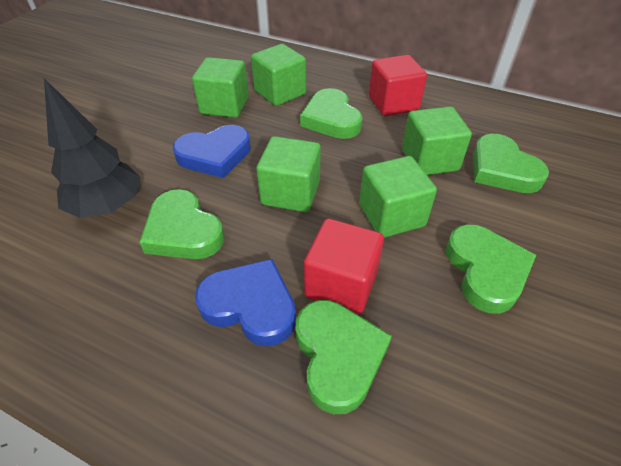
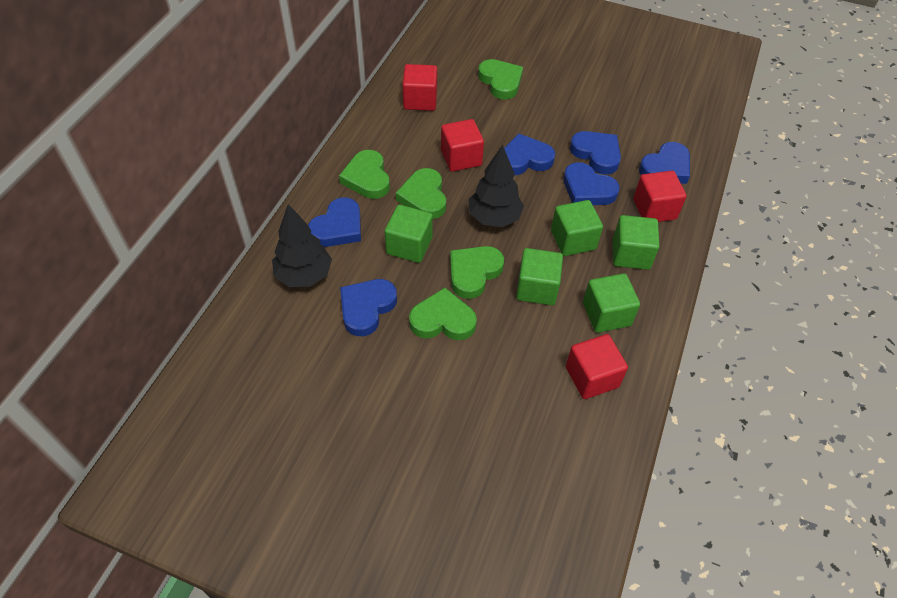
black tree: [44,78,141,218] = 1 -> [272,204,332,287] [469,145,524,227] = 2
blue heart: [173,125,251,178] [195,259,296,346] = 2 -> [308,197,361,247] [340,279,397,336] [504,133,555,175] [563,162,620,205] [570,131,621,174] [639,142,690,184] = 6
red cube: [304,218,384,314] [369,55,427,116] = 2 -> [402,64,437,111] [441,119,484,172] [566,334,628,399] [633,171,687,222] = 4

